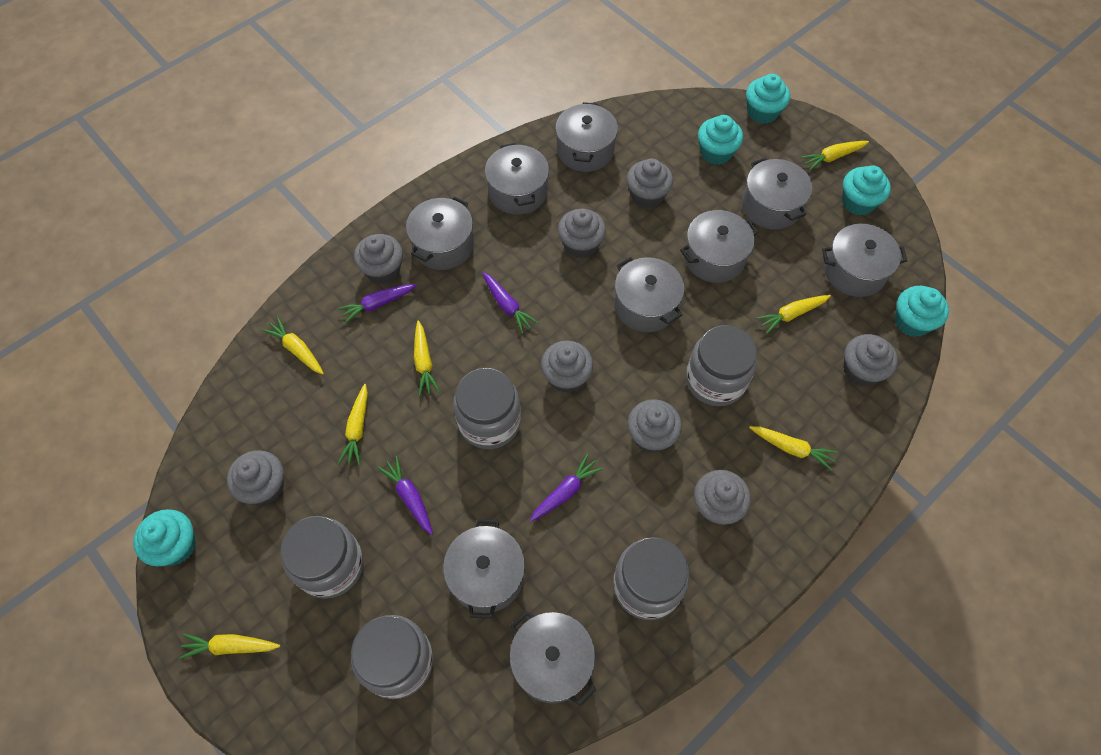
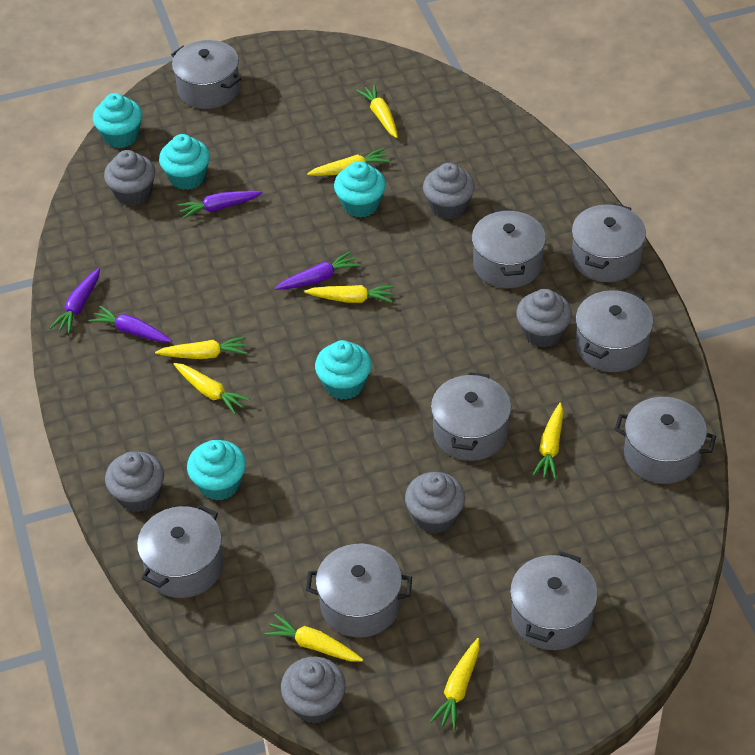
grey cupcake: [227,450,284,505] [354,234,403,284] [541,341,593,393] [558,209,606,258] [627,158,673,209] [627,399,682,453] [694,470,751,525] [844,334,898,387] = 8 -> [104,150,155,206] [105,452,164,512] [281,657,346,724] [405,472,465,534] [423,163,475,219] [516,289,572,348] = 6
grey jar: [280,516,364,599] [351,615,433,699] [453,368,521,449] [613,537,689,620] [686,325,757,406] = 5 -> none = 0
yellow carrot: [179,634,280,659] [262,317,324,375] [338,384,368,465] [414,321,440,396] [749,426,838,471] [756,295,831,334] [800,141,869,171] = 7 -> [155,336,247,359] [174,363,250,414] [264,614,363,662] [304,285,394,303] [307,148,390,176] [356,84,398,138] [430,638,480,730] [532,403,563,480] = 8

